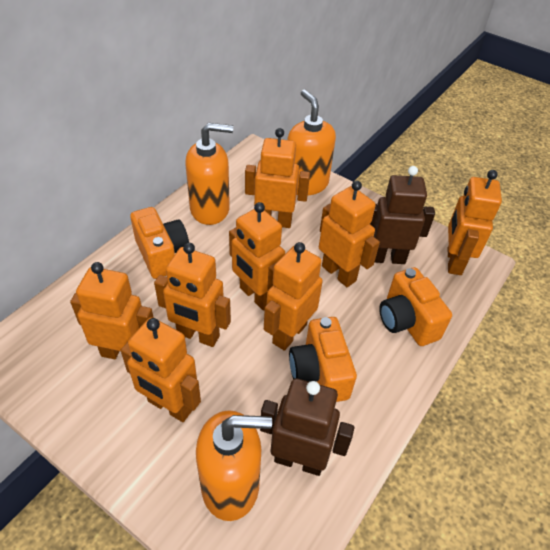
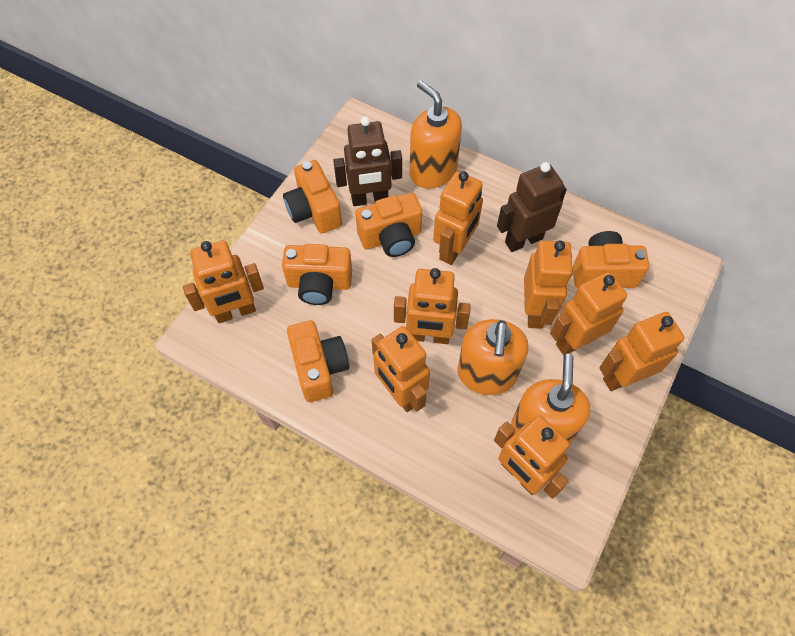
orange camera: [130,207,189,279] [289,317,357,402] [379,267,452,346] = 3 -> [282,244,352,305] [283,160,342,234] [287,320,349,402] [355,193,423,257] [572,231,649,288] = 5

